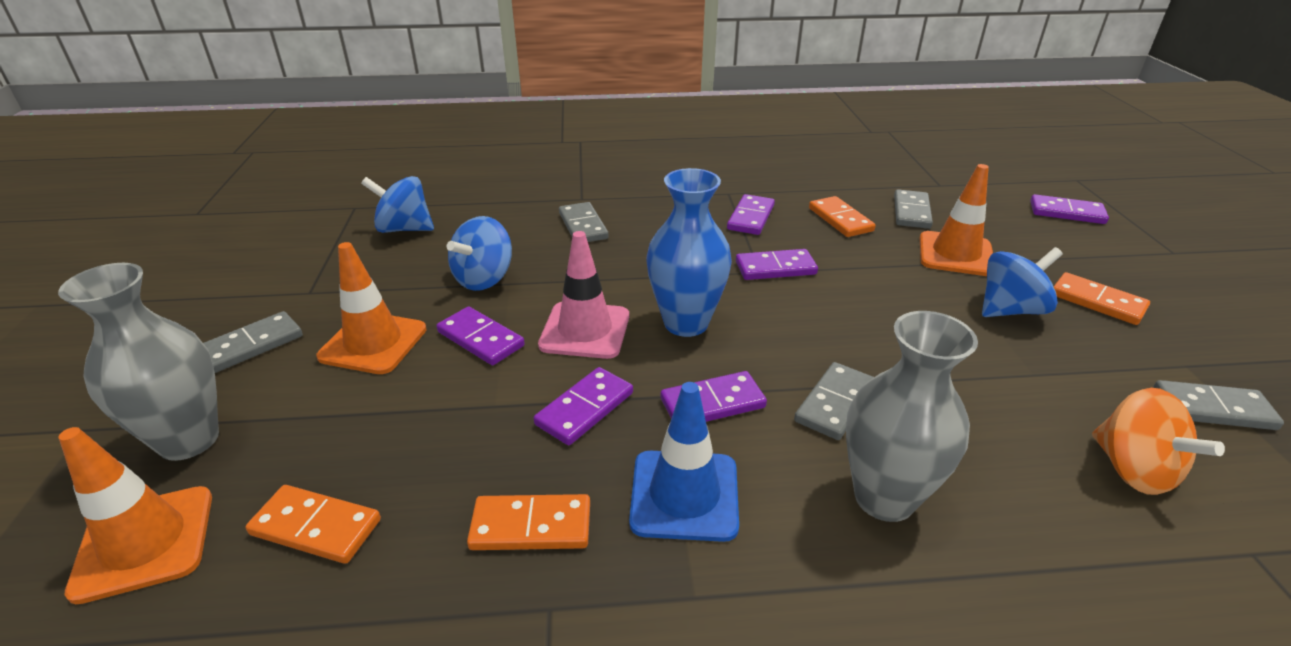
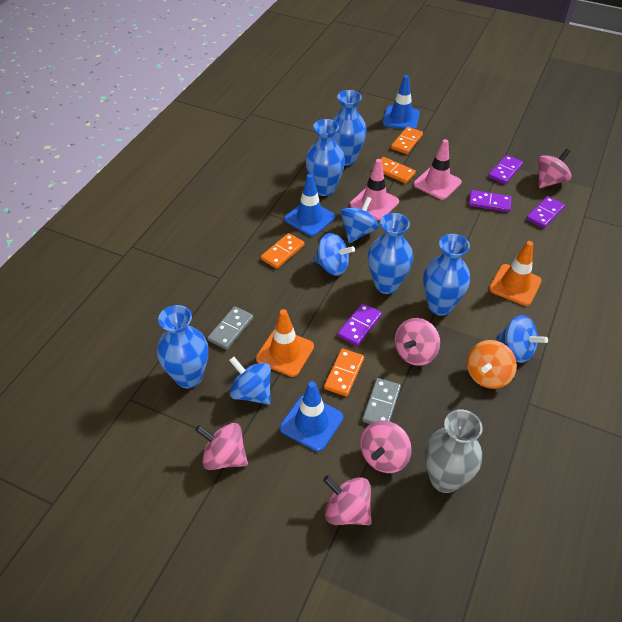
blue spinning top: [361,176,434,233] [447,216,512,291] [982,247,1063,317] = 3 -> [229,357,271,405] [313,233,355,276] [341,197,379,243] [496,315,548,363] = 4
blue traffic cone: [629,382,739,542] = 1 -> [280,381,343,452] [284,174,335,236] [383,75,420,129] = 3
blue vase: [646,168,732,337] = 1 -> [157,305,208,388] [305,119,345,196] [332,90,367,166] [368,213,413,294] [423,234,470,315] = 5
grey domino: [204,311,303,373] [559,202,609,242] [794,362,874,440] [894,189,933,229] [1153,380,1284,430] = 5 -> [207,306,253,350] [362,378,401,424] = 2
grey vase: [58,263,219,461] [846,311,978,522] = 2 -> [424,410,483,493] = 1
orange traffic cone: [58,427,212,604] [316,242,427,374] [920,164,993,276] = 3 -> [256,309,314,377] [489,241,542,306] = 2
pink spinning top: none = 0 -> [195,423,248,470] [323,475,372,525] [360,420,412,473] [395,318,440,366] [537,149,571,188] = 5
pink traffic cone: [538,231,629,359] = 1 -> [350,159,399,220] [414,139,462,200] = 2
purple domino: [436,306,525,365] [534,367,633,445] [661,371,767,422] [727,194,775,235] [736,249,818,280] [1030,194,1109,224] = 6 -> [338,303,382,346] [469,190,511,212] [488,155,523,184] [526,196,565,228] = 4

